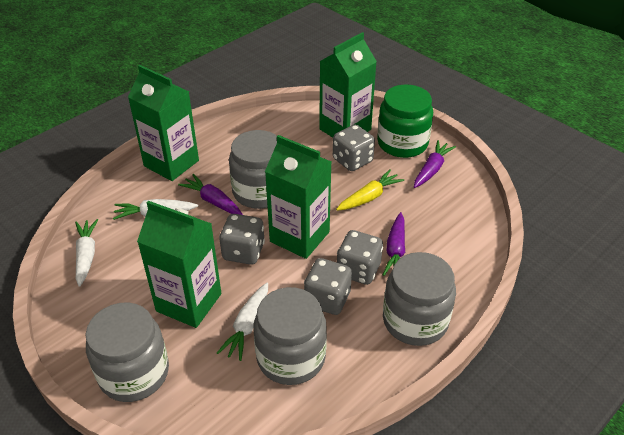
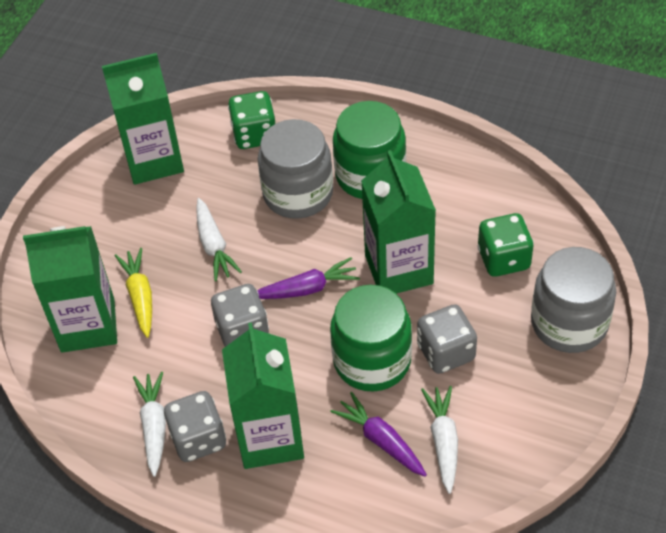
green dice: none = 0 -> [228,91,276,149] [477,213,534,277] = 2
green jar: [377,84,433,158] = 1 -> [330,285,412,392] [333,101,406,199] = 2
grey dice: [219,214,265,265] [304,258,352,315] [333,124,375,171] [337,230,383,285] = 4 -> [164,391,226,462] [211,284,269,347] [417,304,477,374] = 3
grey jar: [85,302,169,402] [229,130,277,209] [254,287,327,385] [383,252,456,346] = 4 -> [258,119,333,219] [531,247,616,353] = 2
purple carrot: [178,174,243,215] [383,212,405,276] [414,140,456,188] = 3 -> [258,257,360,299] [330,392,427,477] = 2

